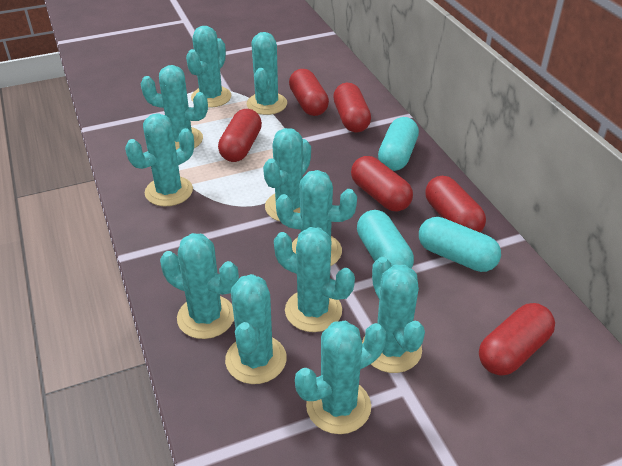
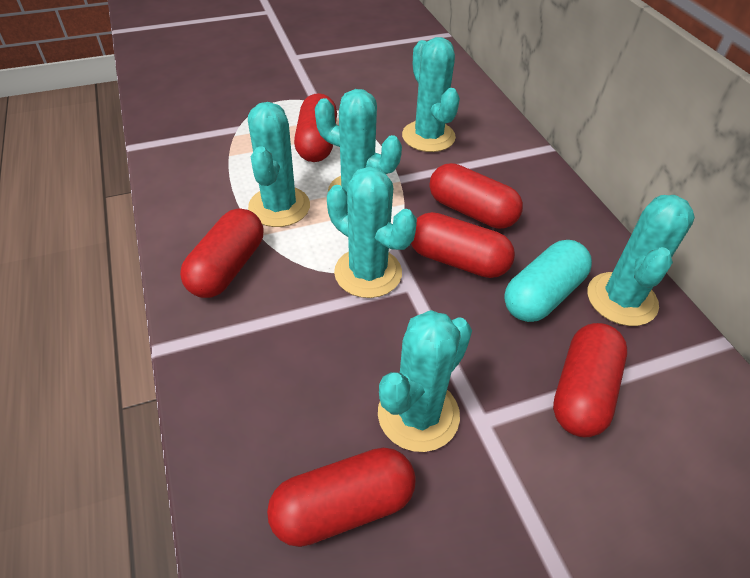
turquoise cactus: [125,113,194,206] [140,65,208,150] [160,233,239,339] [186,26,231,108] [225,274,287,384] [247,32,287,115] [263,128,311,222] [274,227,355,332] [276,170,357,266] [295,321,386,434] [362,257,425,373] = 11 -> [248,102,310,227] [315,89,402,192] [327,166,417,298] [378,310,472,452] [402,37,460,152] [588,195,695,326] = 6
turquoise capsule: [357,210,414,268] [378,117,419,171] [419,217,501,272] = 3 -> [504,240,592,322] = 1

